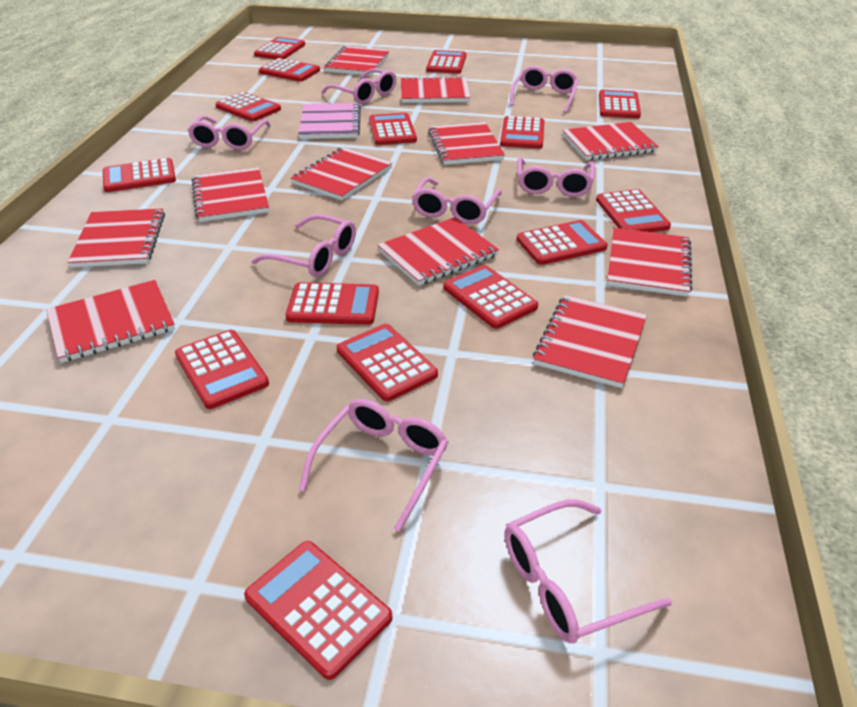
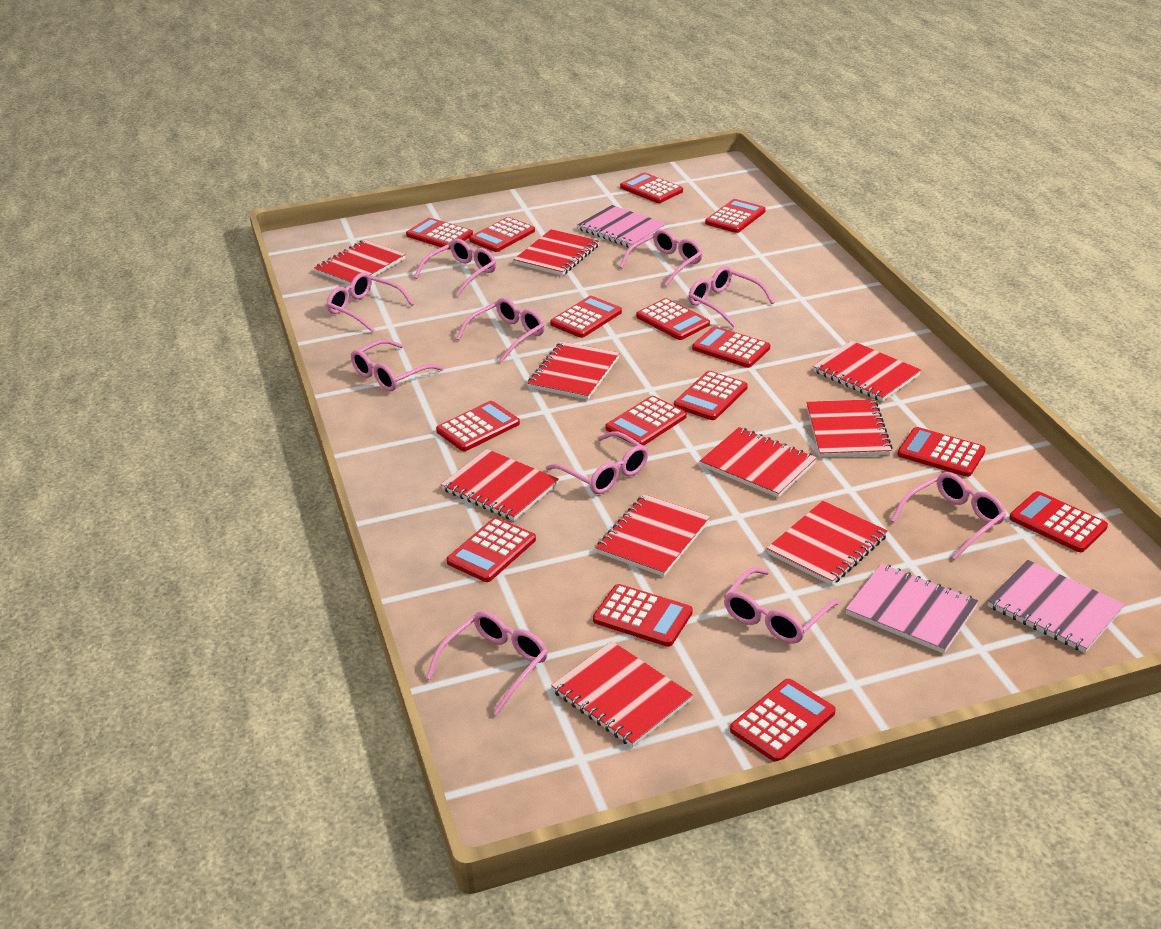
pink glasses: [187,116,271,150] [251,214,356,277] [299,399,448,532] [321,68,396,104] [412,177,502,225] [504,499,672,643] [510,66,579,113] [517,157,595,197] = 8 -> [326,273,414,332] [351,339,444,391] [414,239,496,296] [426,611,548,715] [456,298,545,362] [546,431,648,494] [619,229,703,286] [688,266,775,328] [724,567,839,644] [891,472,1006,560] = 10
pink notebook: [298,103,361,139] = 1 -> [577,205,666,248] [846,564,979,654] [987,560,1125,653] = 3
red notebook: [46,280,175,363] [68,208,165,268] [191,167,269,222] [291,147,392,201] [324,46,390,76] [378,217,499,286] [401,76,471,103] [428,122,505,165] [533,295,647,388] [563,122,659,160] [607,228,693,297] = 11 -> [314,240,406,285] [441,449,559,521] [513,229,599,276] [528,341,620,400] [551,641,693,747] [596,494,710,577] [700,427,817,498] [766,501,888,585] [806,399,893,458] [813,341,921,402] = 10

